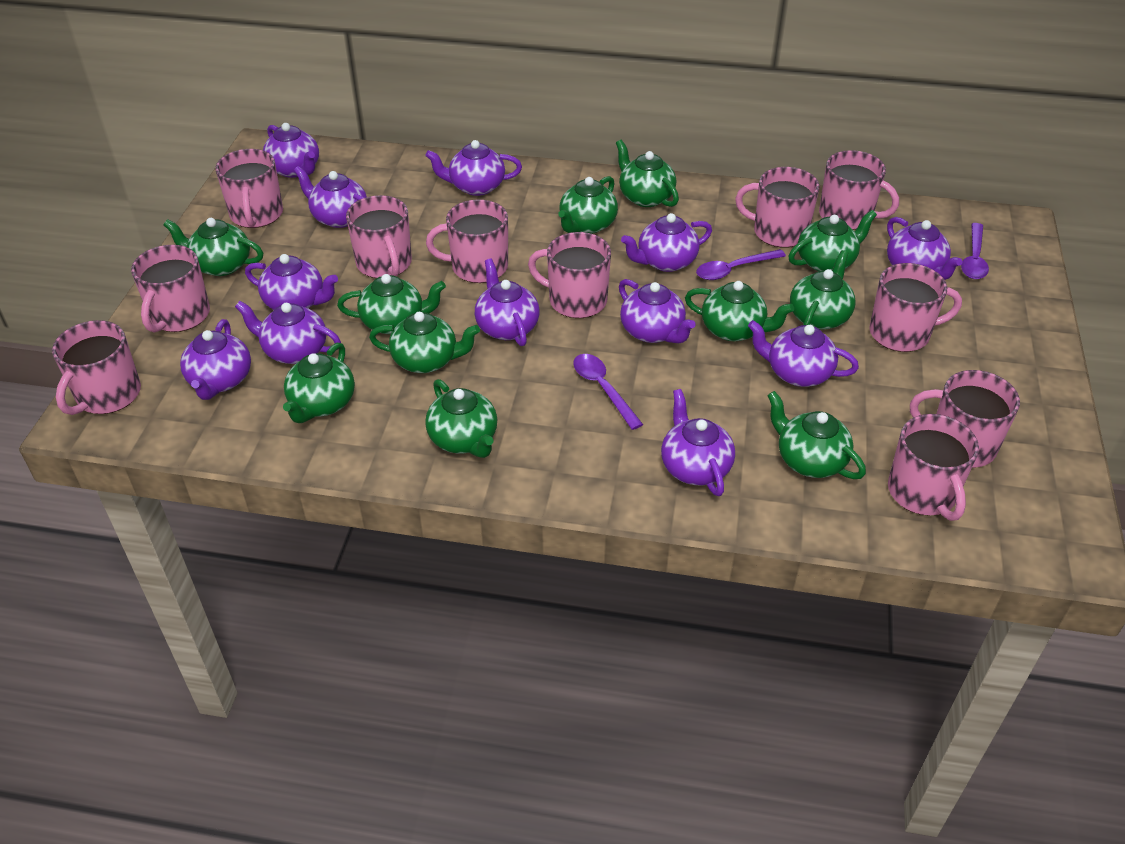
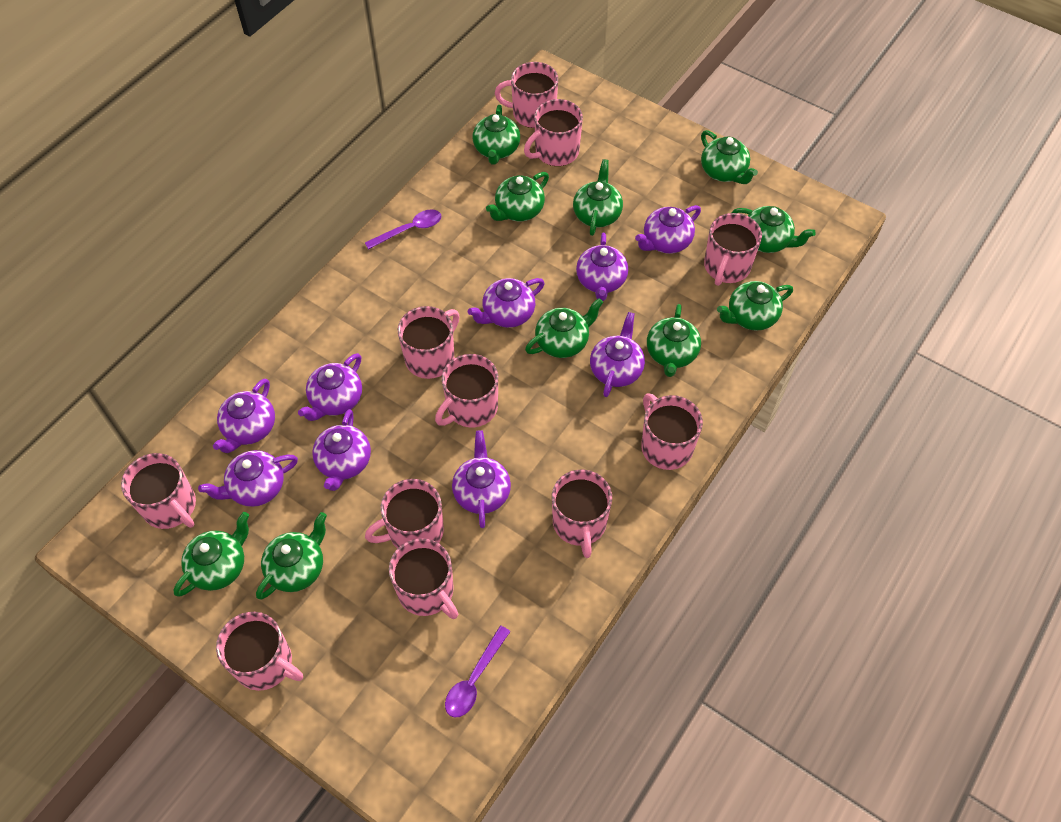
green teapot: [163,218,263,276] [283,343,355,423] [337,274,446,334] [369,312,480,373] [425,379,497,458] [558,176,618,234] [616,140,679,207] [685,281,794,341] [767,391,866,479] [788,210,877,271] [790,250,855,330] = 11 -> [173,512,249,597] [256,512,327,599] [473,105,520,165] [486,172,549,221] [525,298,603,358] [573,159,623,236] [647,304,701,377] [701,130,758,184] [717,281,793,331] [732,206,816,253] = 10
purple spoon: [573,354,643,430] [696,249,786,280] [961,223,989,279] = 3 -> [365,209,441,250] [445,626,511,718] = 2
purple teapot: [180,319,251,400] [235,301,341,364] [245,254,338,310] [263,123,319,178] [294,166,367,228] [425,140,522,196] [475,259,539,346] [619,279,696,343] [621,213,712,272] [661,389,735,496] [748,320,859,387] [887,217,963,280] = 12 -> [198,450,298,507] [213,379,275,453] [298,353,362,421] [312,409,371,491] [452,430,511,528] [468,278,545,328] [576,233,628,301] [590,312,645,397] [635,205,701,254] = 9

